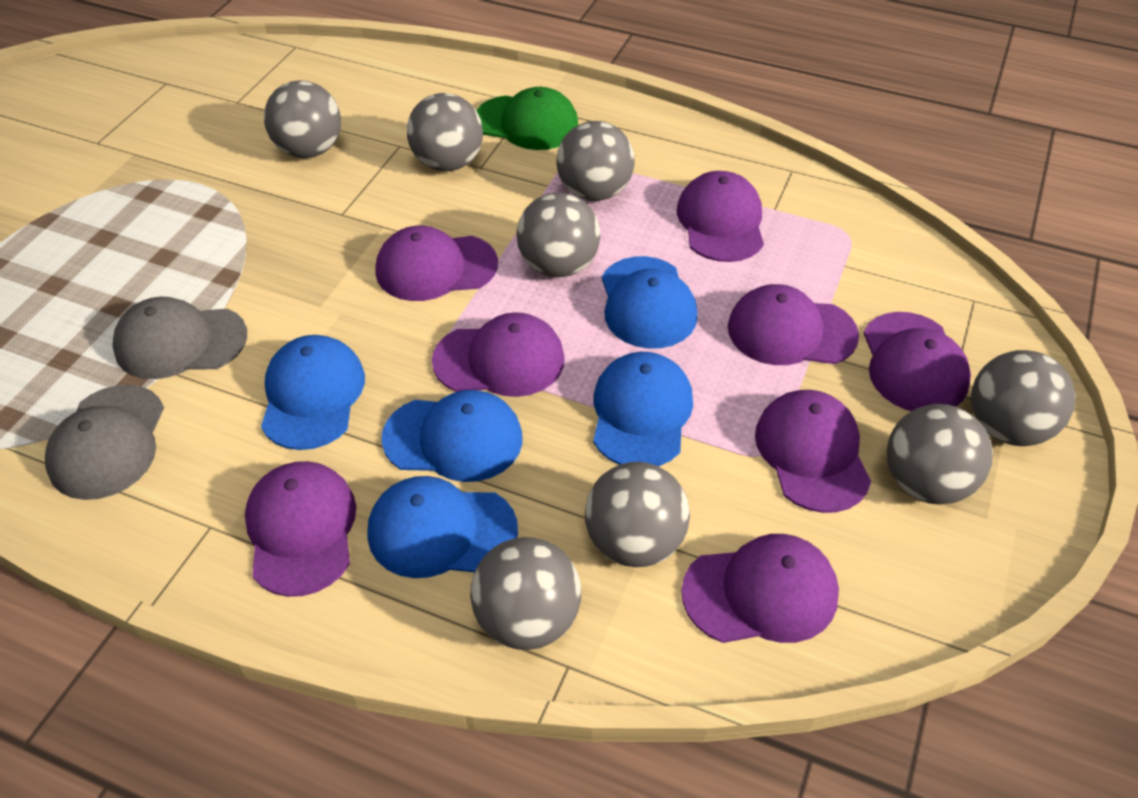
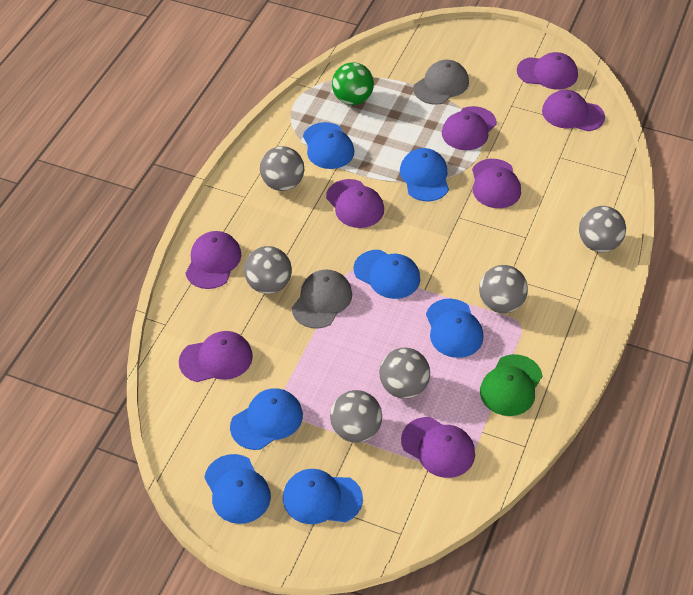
blue cap: [261,335,365,450] [367,476,518,578] [381,390,523,482] [593,352,693,466] [602,256,698,349] = 5 -> [204,454,271,524] [230,388,303,450] [283,469,363,524] [303,122,354,169] [353,250,420,299] [400,148,449,201] [426,299,483,358] = 7
green ball: none = 0 -> [332,62,374,105] = 1
grey ball: [264,81,341,158] [407,93,483,171] [470,537,581,650] [516,193,600,277] [556,121,634,201] [585,462,690,567] [886,404,993,504] [971,350,1076,446] = 8 -> [244,246,292,294] [260,146,304,191] [330,390,382,443] [379,348,430,399] [479,265,528,313] [579,206,626,252] = 6

